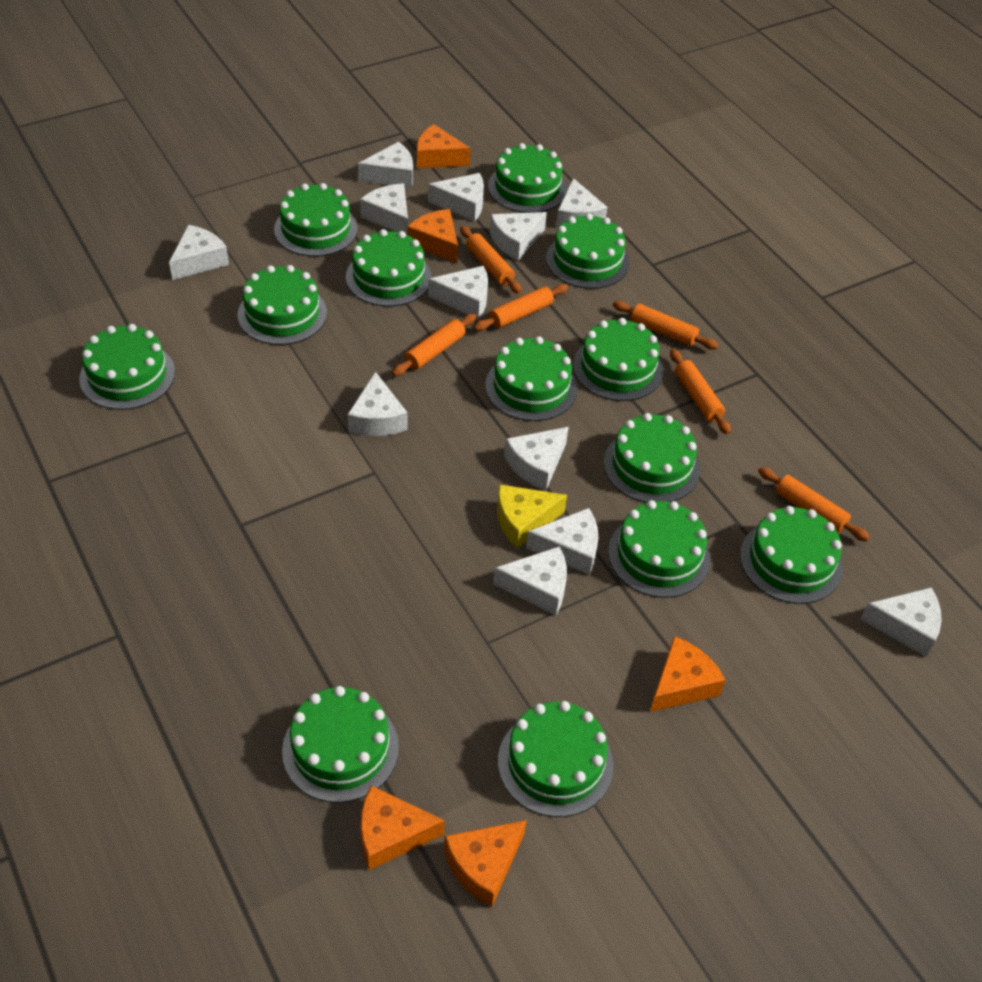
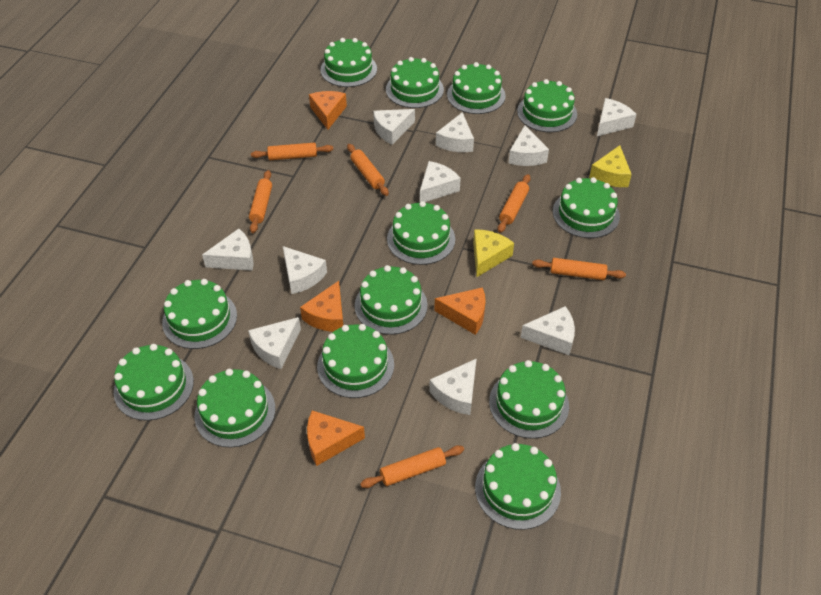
orange cheese: [360,786,445,870] [407,209,458,263] [417,124,471,168] [444,820,526,907] [650,636,726,712] = 5 -> [300,281,343,332] [307,410,365,466] [309,91,347,130] [434,287,486,335] = 4
white cheese: [169,225,229,280] [348,372,407,436] [358,142,413,188] [360,183,408,235] [428,173,484,222] [428,266,488,319] [490,212,547,261] [493,546,567,615] [504,427,569,490] [526,508,598,575] [556,178,608,228] [860,587,942,657] = 12 -> [202,229,254,271] [248,317,301,369] [283,246,327,294] [373,109,415,145] [420,161,461,202] [429,358,477,415] [436,112,474,152] [508,125,549,166] [521,306,575,355] [597,98,636,136] = 10
yellow cheese: [497,484,567,548] = 1 -> [473,229,514,277] [589,145,632,187] = 2

